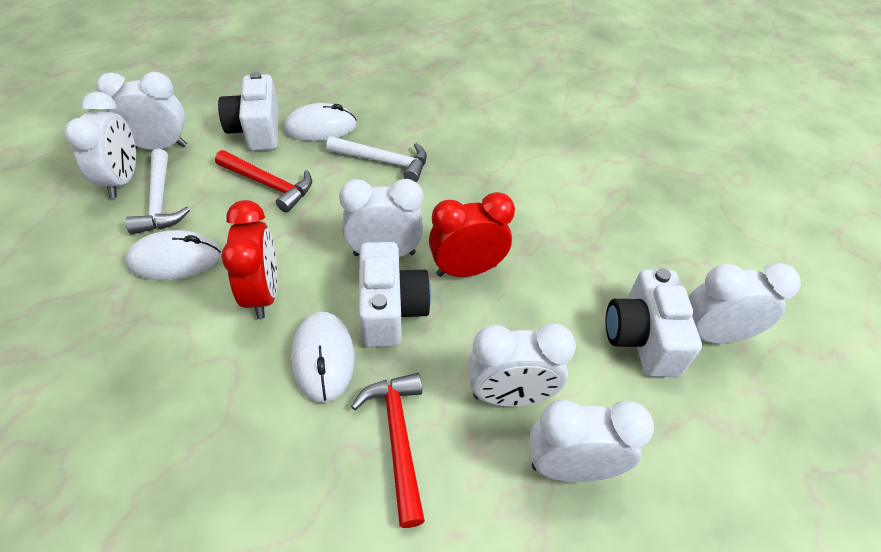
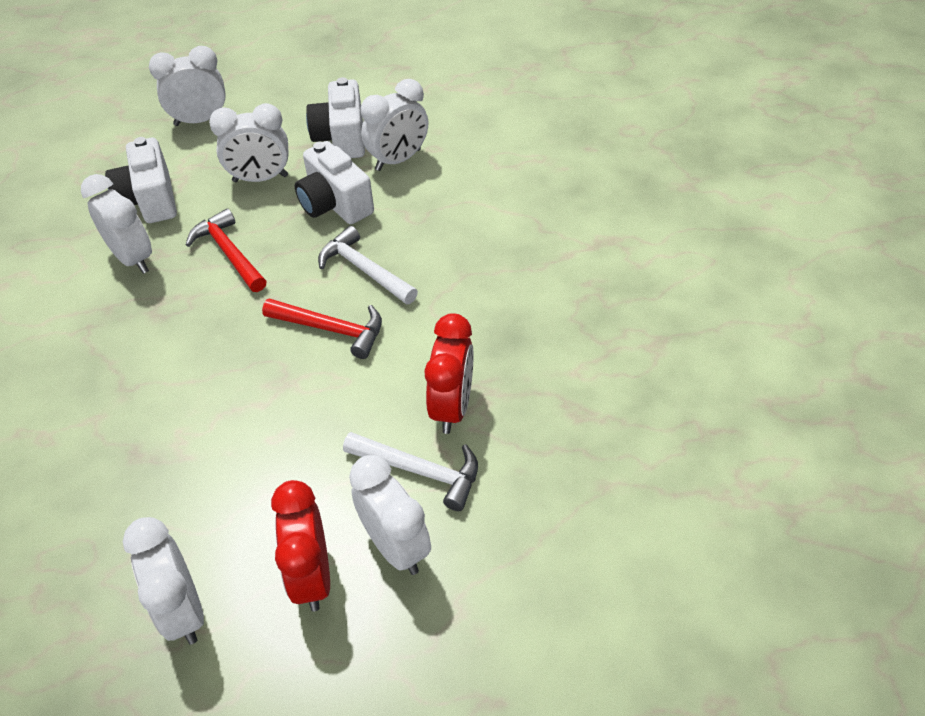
white mouse: [125,230,221,280] [283,103,357,141] [291,312,355,403] = 3 -> none = 0

